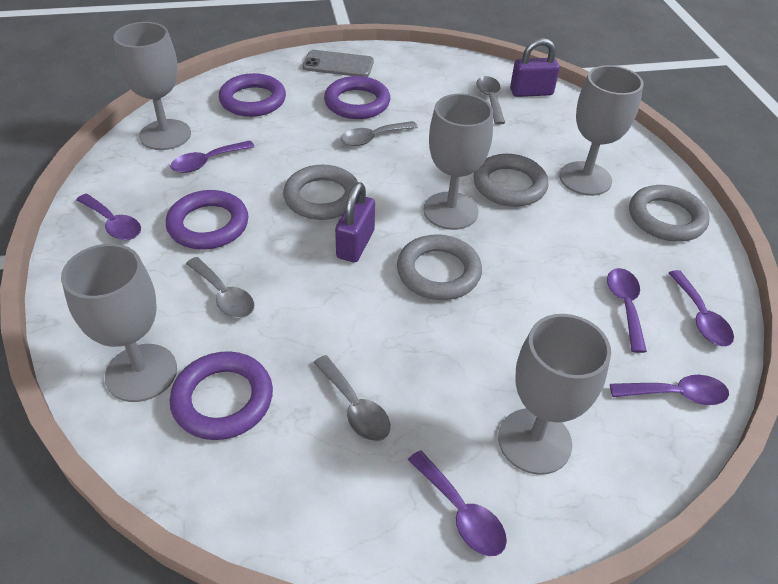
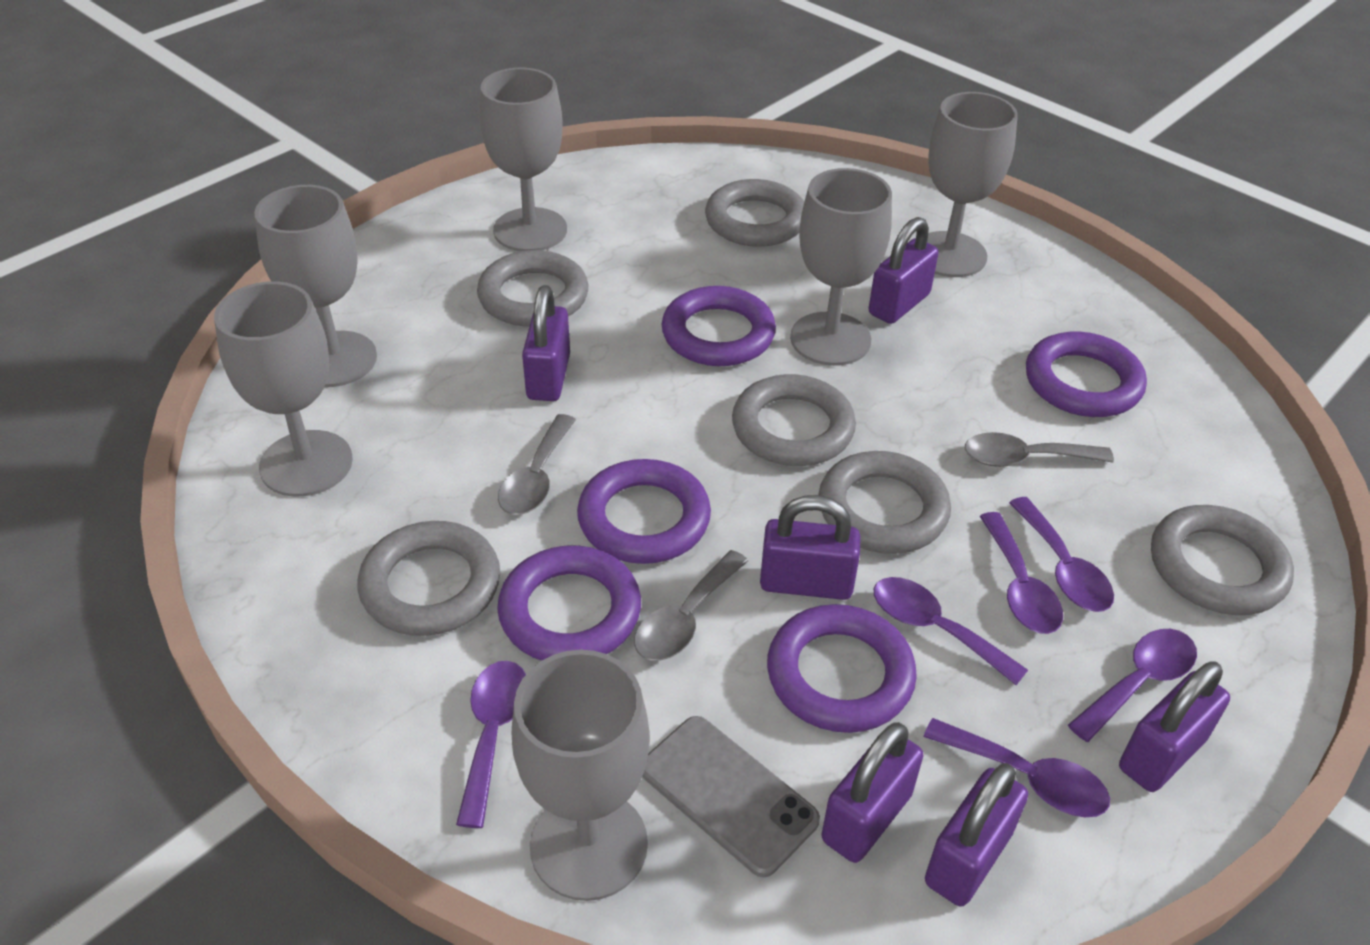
grey goblet: [61,244,177,402] [114,22,191,150] [423,93,493,230] [498,314,611,475] [559,65,643,196] = 5 -> [214,281,353,497] [254,185,377,387] [480,68,567,251] [512,650,650,901] [790,168,892,366] [927,92,1018,277] = 6
grey ring: [283,164,358,220] [397,234,482,300] [473,154,549,207] [629,185,710,242] = 4 -> [358,521,500,636] [477,250,589,327] [705,179,804,247] [732,374,856,466] [819,451,951,554] [1151,505,1294,615] = 6
grey spoon: [186,257,254,318] [313,355,390,442] [341,121,418,146] [476,76,505,125] = 4 -> [498,414,576,515] [634,550,748,661] [965,432,1114,467] = 3
purple padlock: [335,182,375,262] [510,38,560,97] = 2 -> [522,285,570,401] [760,495,861,600] [821,722,924,863] [869,217,939,324] [925,763,1028,906] [1119,661,1230,792] = 6
purple ring: [166,190,249,249] [170,351,273,440] [219,73,286,117] [324,76,390,119] = 4 -> [497,546,641,661] [577,459,711,564] [662,286,776,366] [767,604,917,733] [1026,332,1147,417] = 5

